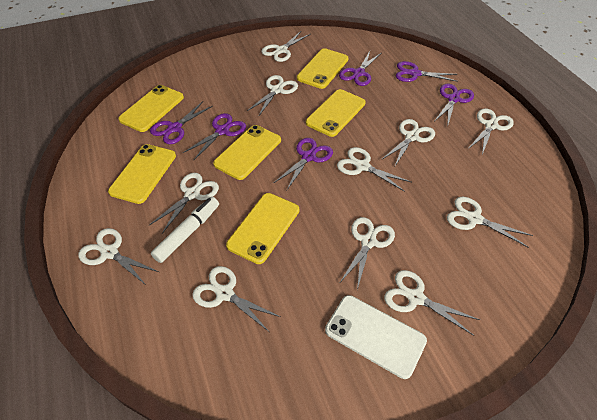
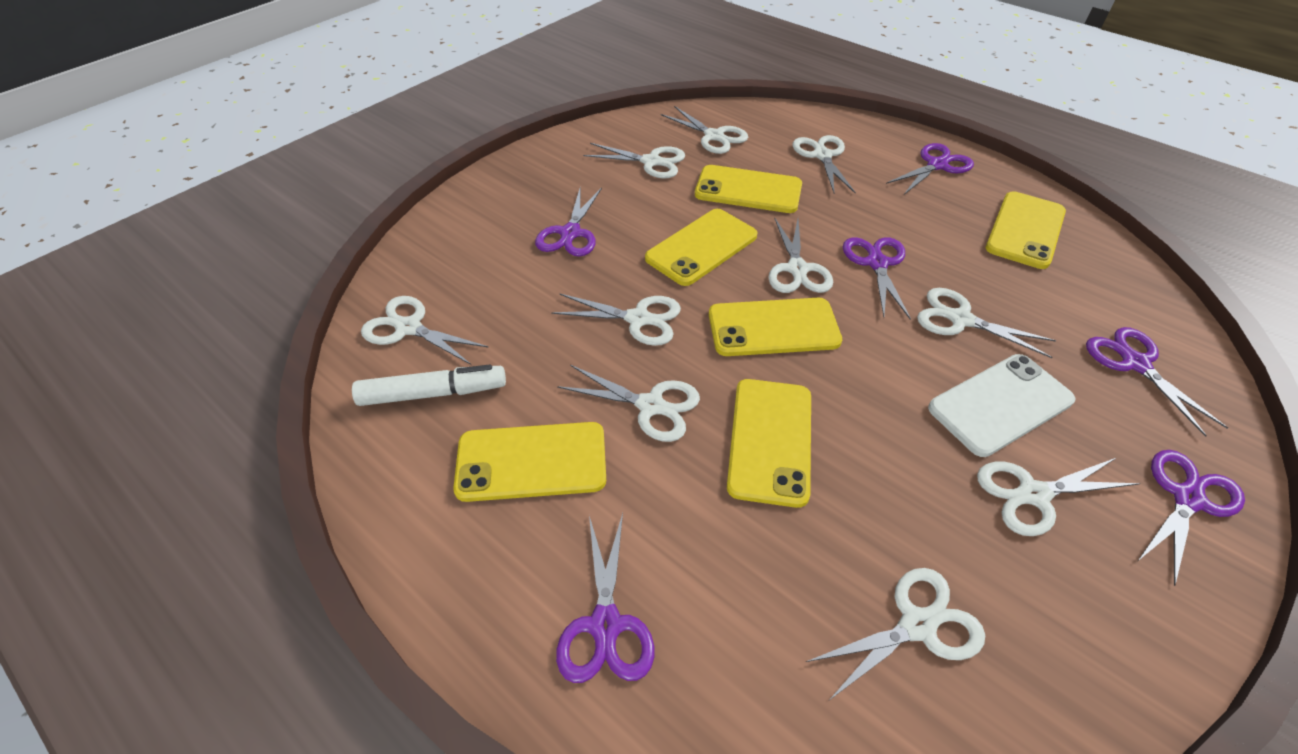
white scissors: [78,228,159,285] [149,173,219,233] [192,266,281,332] [247,75,298,117] [262,31,311,62] [337,147,411,192] [340,217,395,290] [381,119,435,166] [384,270,480,336] [447,197,533,248] [468,108,514,155] = 11 -> [361,296,489,365] [551,293,681,346] [557,365,700,442] [583,143,685,178] [661,106,748,154] [768,219,833,293] [792,135,856,194] [806,568,985,699] [917,288,1056,358] [977,458,1140,536] = 10

